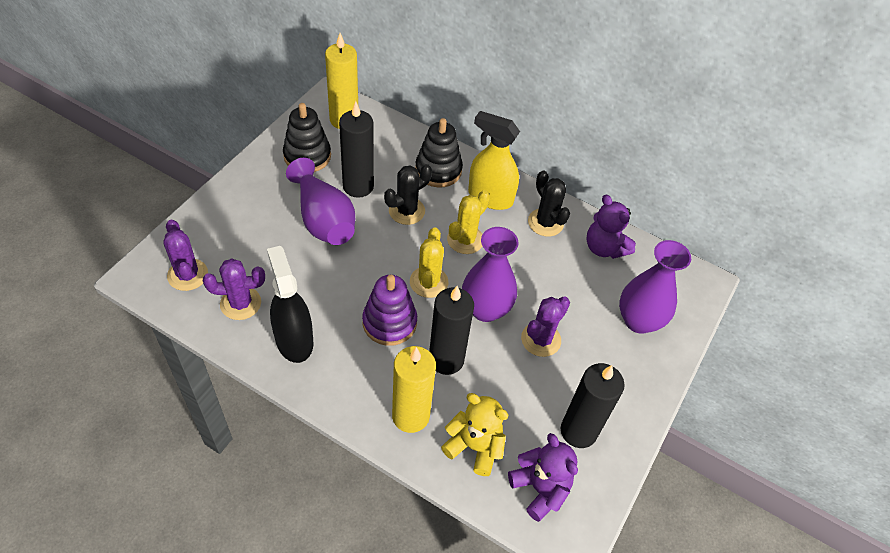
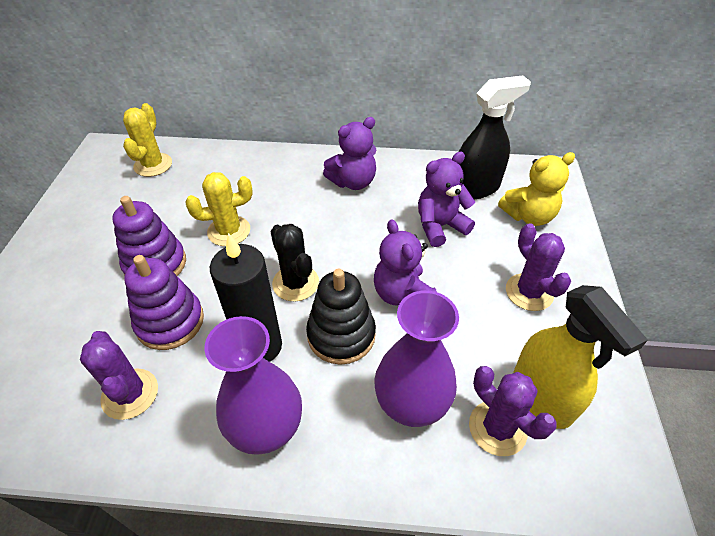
black cactus: [384,164,432,225] [528,171,570,237] = 2 -> [270,224,319,301] = 1
black candle: [339,101,374,198] [429,286,474,375] [561,363,625,448] = 3 -> [210,233,282,362] = 1
black stacking toy: [283,103,331,172] [415,118,463,188] = 2 -> [306,269,376,365] = 1
purple stacking toy: [362,275,417,346] = 1 -> [113,196,186,276] [124,255,204,350] = 2
purple teddy bear: [508,433,578,522] [586,194,636,259] = 2 -> [323,117,376,190] [374,220,437,306] [418,152,475,247] = 3
purple vase: [286,157,355,245] [462,227,518,322] [619,240,691,334] = 3 -> [204,316,302,455] [374,290,459,427] = 2
yellow candle: [325,33,358,129] [392,346,436,433] = 2 -> none = 0

